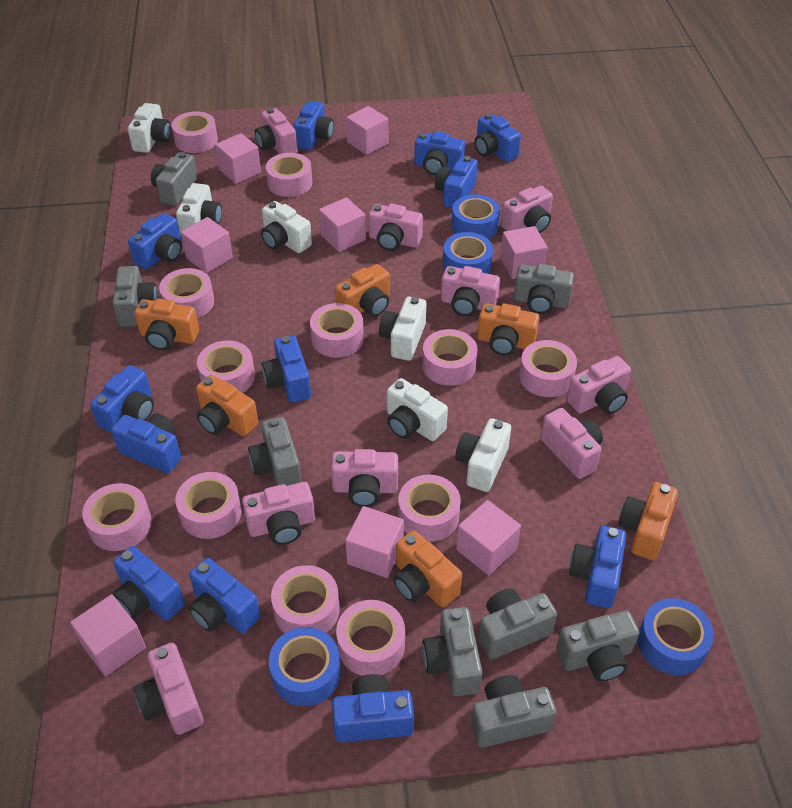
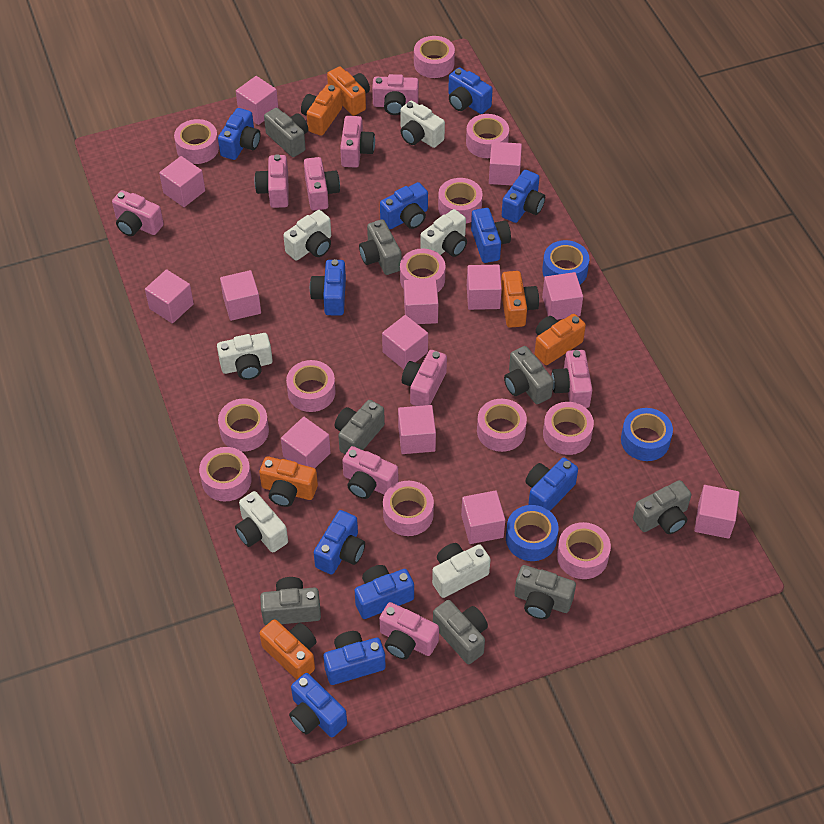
blue camera: [90,365,154,433] [111,413,181,473] [112,546,185,621] [128,213,182,269] [188,558,261,633] [262,335,311,403] [293,101,334,150] [332,674,414,742] [414,131,465,175] [435,156,478,208] [475,113,521,162] [569,526,626,608] = 12 -> [218,108,260,160] [289,673,347,737] [310,259,346,315] [314,510,365,575] [323,631,386,685] [355,565,414,619] [380,182,428,229] [448,67,493,114] [471,208,511,263] [502,170,545,223] [525,458,578,511] = 11
blue tape: [269,627,341,706] [443,232,493,274] [451,194,500,239] [638,598,714,675] = 4 -> [506,505,559,561] [542,240,589,284] [621,408,673,461] = 3
pink cube: [70,594,146,676] [181,217,233,273] [215,133,261,184] [319,197,366,252] [345,506,404,578] [346,106,388,155] [456,500,521,576] [500,226,547,279] = 8 -> [145,269,194,323] [159,156,205,207] [220,270,261,321] [236,76,278,125] [281,417,331,468] [382,315,428,369] [398,405,436,454] [404,279,438,324] [461,490,505,544] [467,264,502,310] [489,142,522,186] [542,272,583,320] [694,485,739,539] = 13

